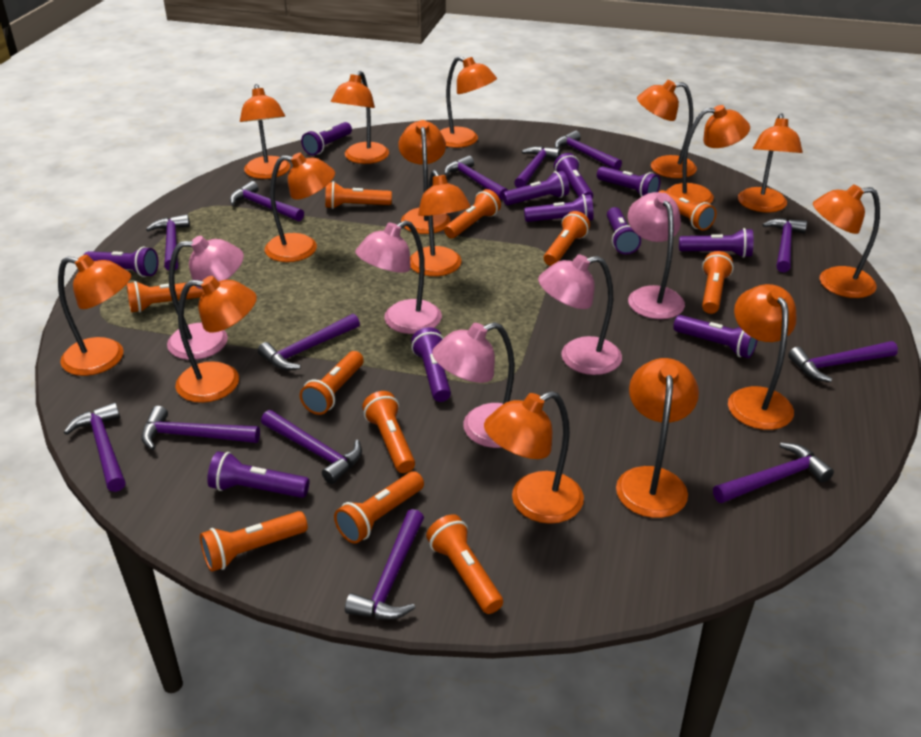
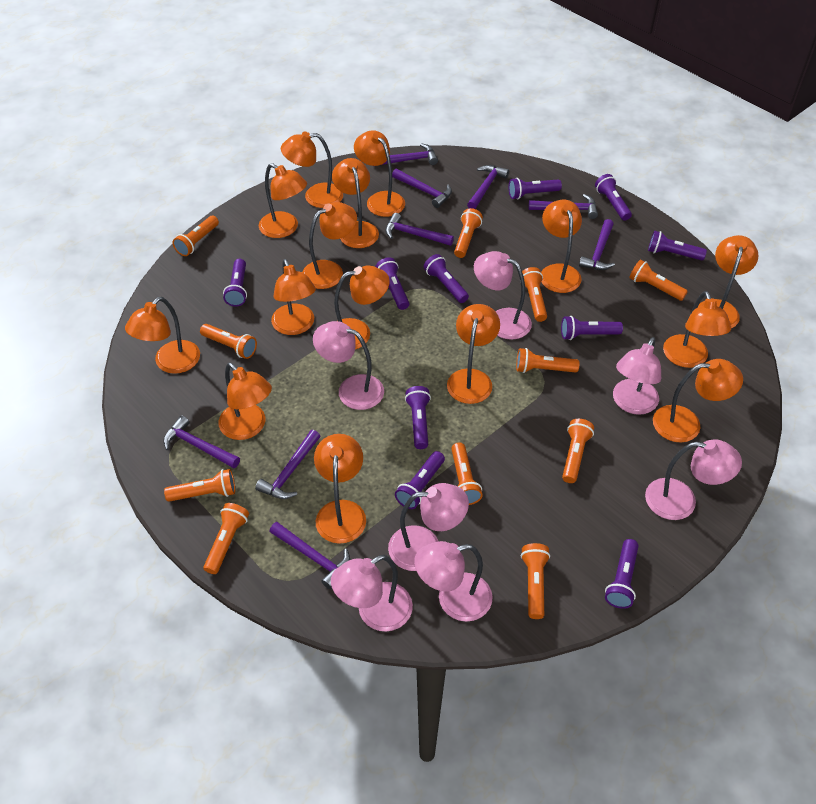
pink lamp: [167,236,244,360] [355,220,442,334] [432,322,515,448] [538,254,622,375] [628,192,685,319] = 5 -> [313,321,384,410] [331,555,413,632] [388,483,469,571] [414,541,493,622] [474,251,532,340] [613,337,661,415] [645,440,742,520] = 7
purple flashlight: [84,247,158,277] [207,451,309,498] [301,122,352,155] [411,327,451,402] [502,171,570,205] [524,194,594,222] [554,153,593,199] [597,166,660,197] [607,207,641,254] [673,315,758,358] [679,228,754,258] = 11 -> [223,259,247,307] [375,257,409,310] [395,451,445,509] [405,386,431,449] [424,254,469,303] [508,178,562,200] [561,316,623,340] [595,174,632,221] [605,539,639,609] [648,231,707,260] = 10
purple hammer: [64,402,126,492] [141,406,260,450] [146,214,190,271] [230,181,304,221] [258,314,360,370] [261,410,362,484] [345,509,424,620] [444,155,508,200] [514,146,561,188] [555,131,622,170] [713,442,834,503] [762,218,807,273] [788,341,898,382] = 13 -> [163,415,240,468] [255,430,320,499] [270,522,350,589] [382,143,438,165] [385,213,454,246] [392,169,452,208] [467,165,509,209] [529,194,598,219] [579,219,615,270] = 9

